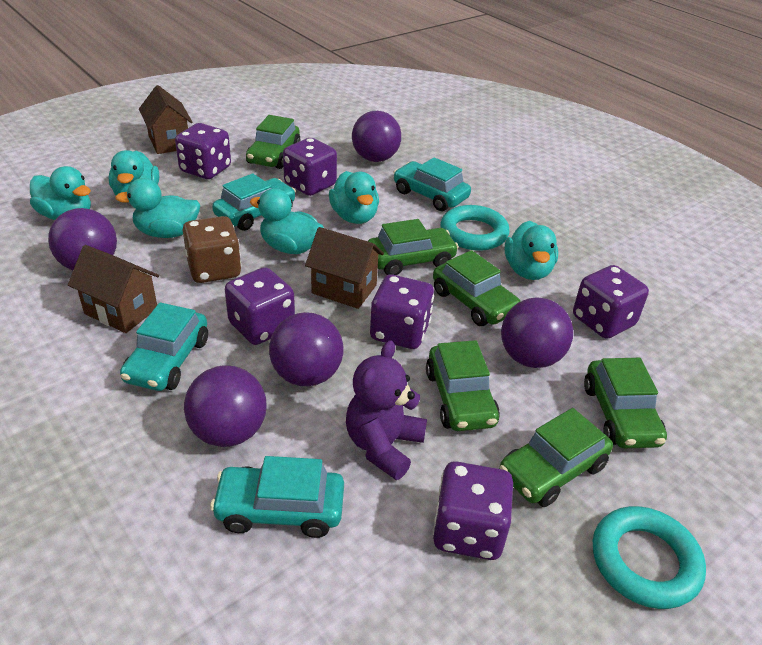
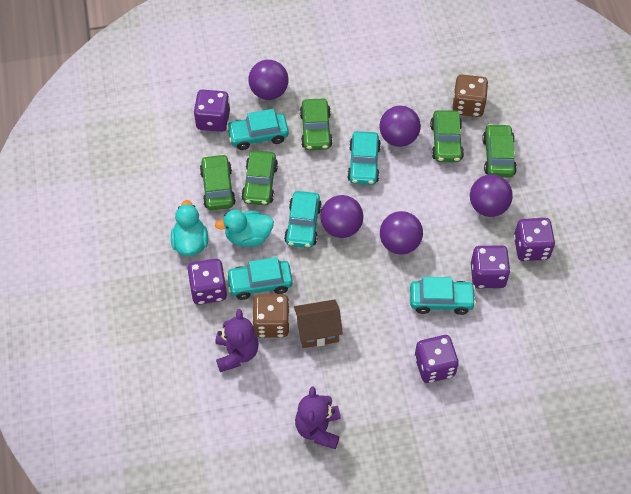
brown dice: [183,216,241,283] = 1 -> [252,294,290,338] [452,75,488,117] = 2
brown house: [68,245,159,333] [139,85,193,154] [305,227,384,309] = 3 -> [294,299,343,348] = 1
green car: [246,115,301,169] [368,219,459,275] [426,340,500,431] [433,250,521,326] [499,408,613,507] [584,358,667,449] = 6 -> [200,154,236,210] [241,151,278,205] [300,99,333,150] [430,110,464,162] [482,124,517,178] = 5
purple dice: [175,123,231,179] [225,267,295,345] [283,138,337,196] [370,275,434,349] [433,461,513,560] [573,265,649,339] = 6 -> [187,259,227,305] [194,90,230,132] [415,335,459,383] [471,246,510,288] [514,218,555,261] = 5
purple teddy bear: [346,340,427,480] = 1 -> [215,309,259,372] [295,387,341,449] = 2
turquoise car: [120,302,208,391] [210,456,344,538] [212,173,296,231] [393,157,471,211] = 4 -> [226,109,289,150] [226,257,293,300] [284,191,322,248] [347,131,381,185] [410,277,476,315] = 5
turquoise duck: [30,166,91,220] [109,150,159,195] [115,178,200,238] [250,188,324,254] [329,171,379,224] [505,221,558,280] = 6 -> [171,200,208,256] [215,210,274,247] = 2
turquoise ring: [440,205,510,251] [593,506,706,609] = 2 -> none = 0

